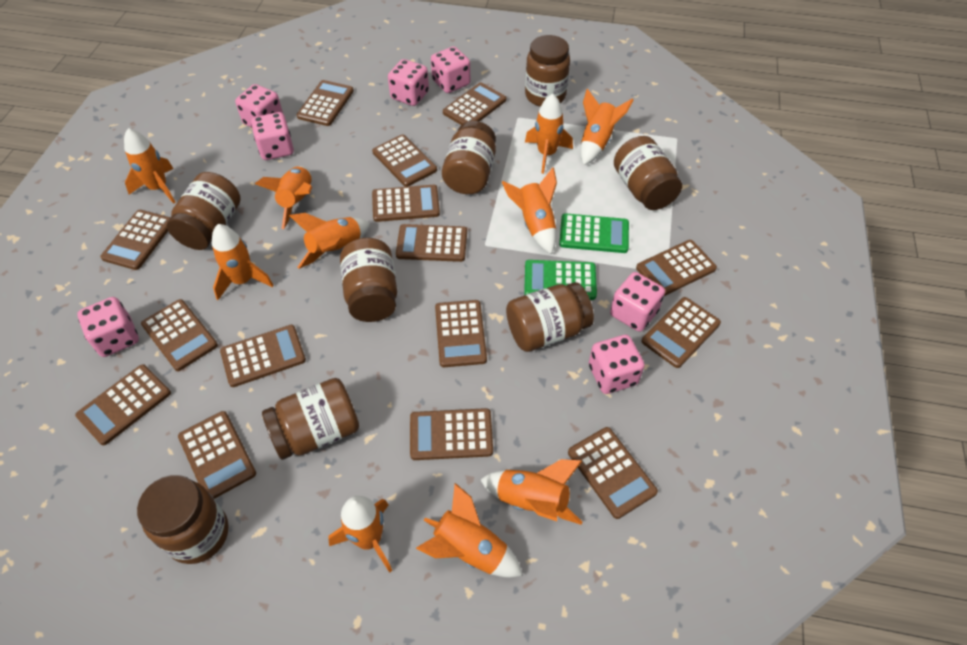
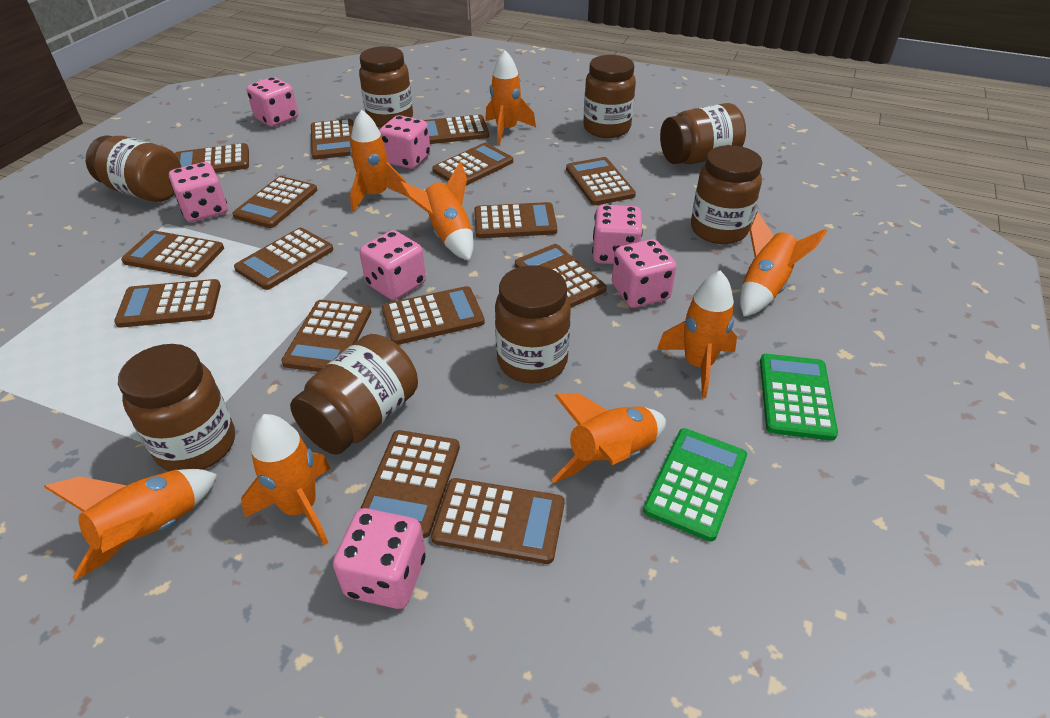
orange rocket: [124,128,175,204] [212,224,273,300] [255,166,312,229] [289,213,370,269] [328,496,392,573] [416,483,523,578] [480,459,582,525] [502,167,557,254] [525,94,573,174] [580,88,633,165] = 10 -> [44,469,218,580] [241,414,330,545] [350,110,408,212] [400,162,474,261] [485,50,536,145] [551,393,666,483] [657,271,737,398] [740,212,827,316] = 8

